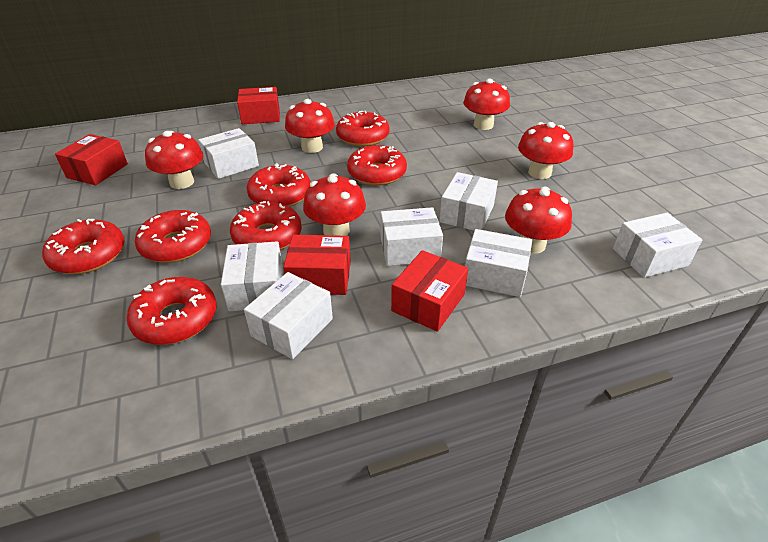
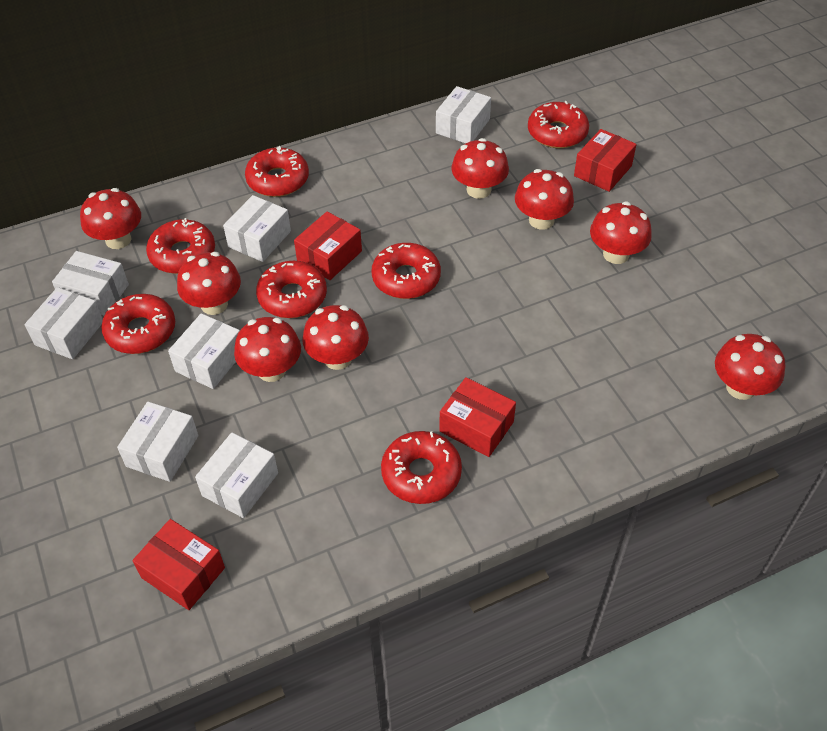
red mushroom: [145,131,203,189] [285,99,335,153] [303,173,366,236] [463,79,510,130] [505,187,572,254] [518,122,573,179] = 6 -> [80,188,141,249] [177,252,241,315] [234,317,301,382] [303,305,369,370] [451,138,509,199] [515,169,574,230] [590,201,652,264] [715,334,785,400] = 8

